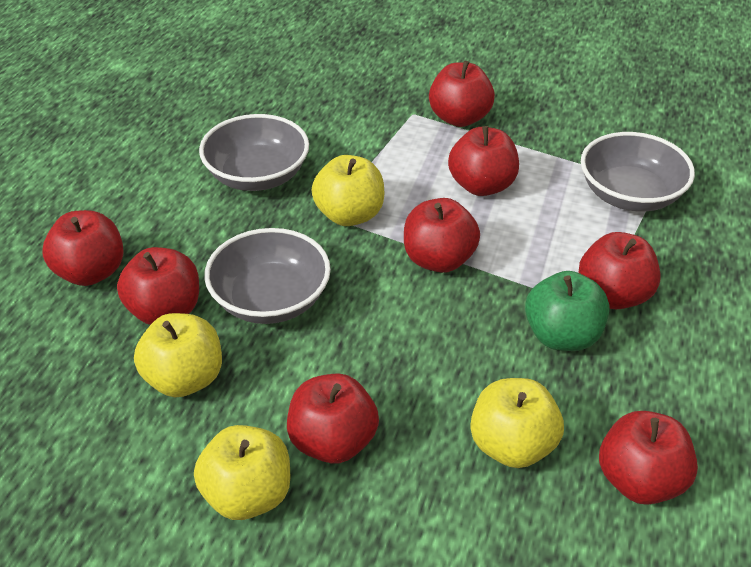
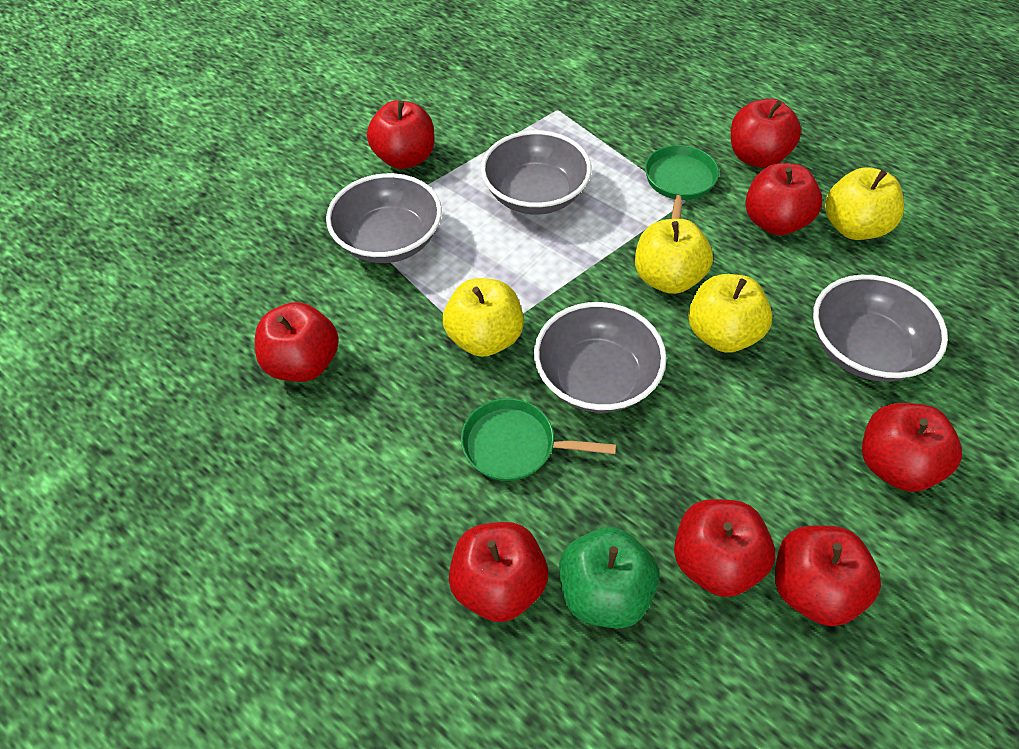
green pan: none = 0 -> [461,398,616,481] [645,145,719,219] = 2
grey bowl: [199,114,309,191] [204,228,331,324] [581,132,695,212] = 3 -> [326,173,442,263] [481,130,592,215] [534,302,667,413] [813,275,948,382] = 4

